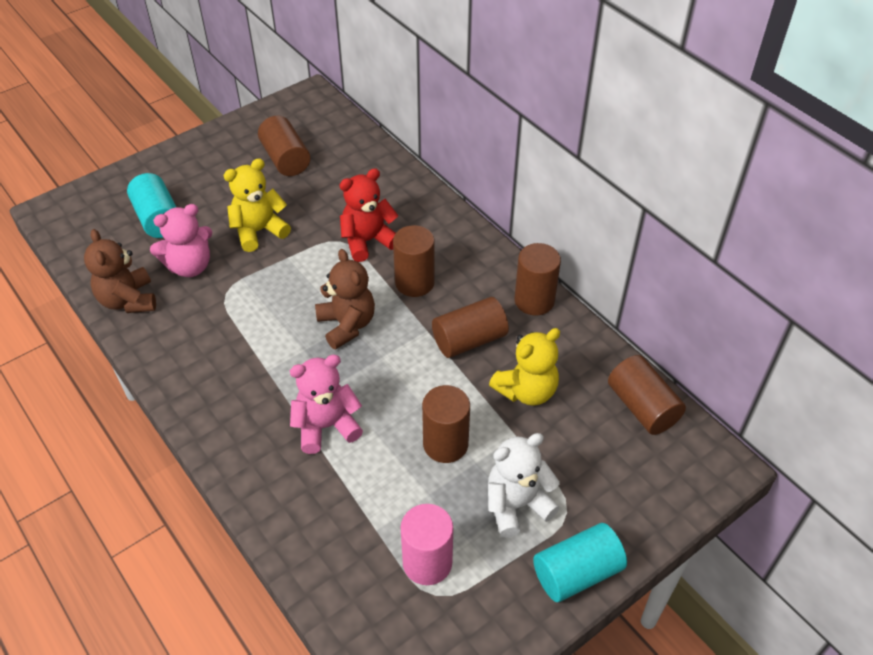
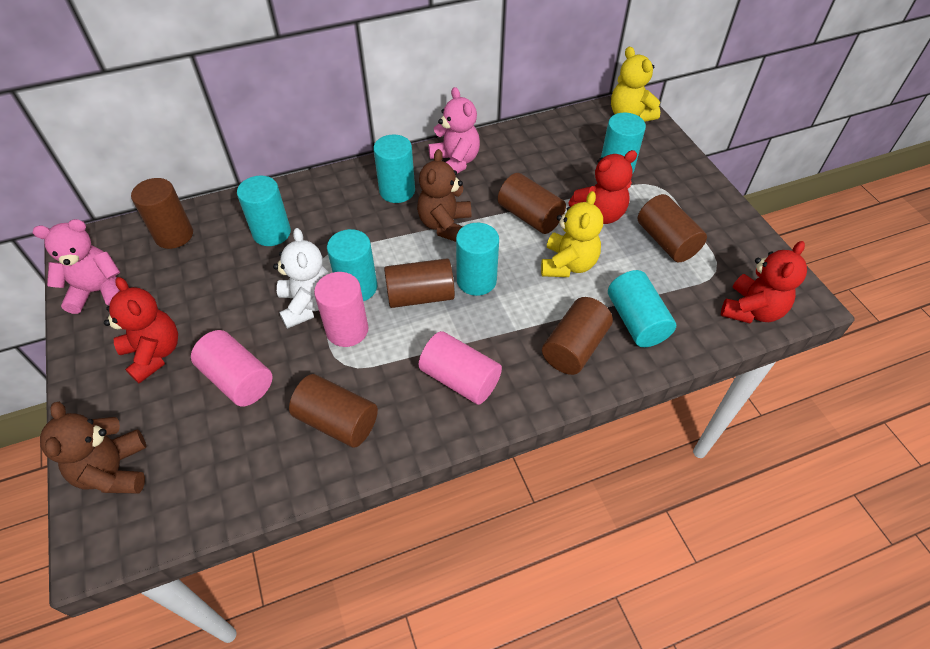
pink cylinder: [401,504,453,585] = 1 -> [191,330,273,407] [314,272,368,347] [418,331,502,405] = 3
red teddy bear: [339,168,399,262] = 1 -> [104,277,178,384] [569,150,637,224] [721,241,807,324] = 3
turquoise cylinder: [127,173,176,238] [533,523,627,602] = 2 -> [237,176,291,246] [327,229,377,301] [373,134,415,203] [456,223,499,296] [601,113,646,174] [608,270,676,347] = 6

